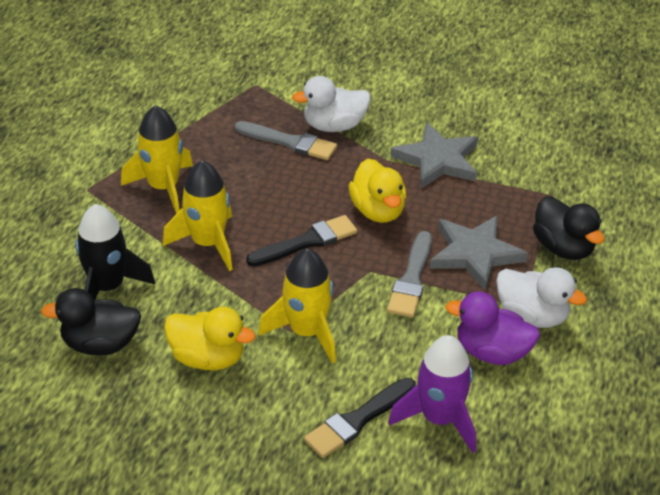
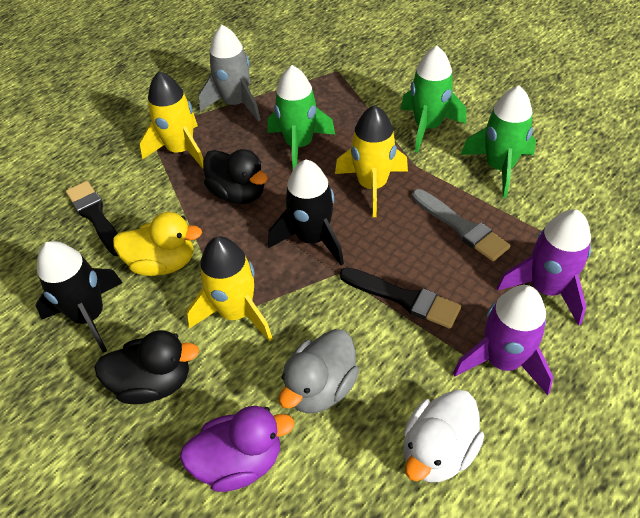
black rocket: [75,204,155,301] = 1 -> [36,241,123,353] [268,159,344,266] = 2
green rocket: none = 0 -> [267,65,335,169] [401,46,466,153] [461,85,536,198] = 3
grey brush: [234,121,337,160] [387,231,432,317] = 2 -> [412,189,511,261] = 1
grey duck: none = 0 -> [279,329,359,413] = 1
grey rocket: none = 0 -> [199,25,261,121] = 1
grey star: [391,123,478,189] [430,216,528,290] = 2 -> none = 0
purple rocket: [388,335,476,453] = 1 -> [453,285,553,395] [497,209,591,326] = 2
white duck: [292,76,370,132] [496,267,587,328] = 2 -> [403,390,484,482] = 1
yellow duck: [164,307,256,370] [349,159,406,223] = 2 -> [113,212,202,276] = 1

